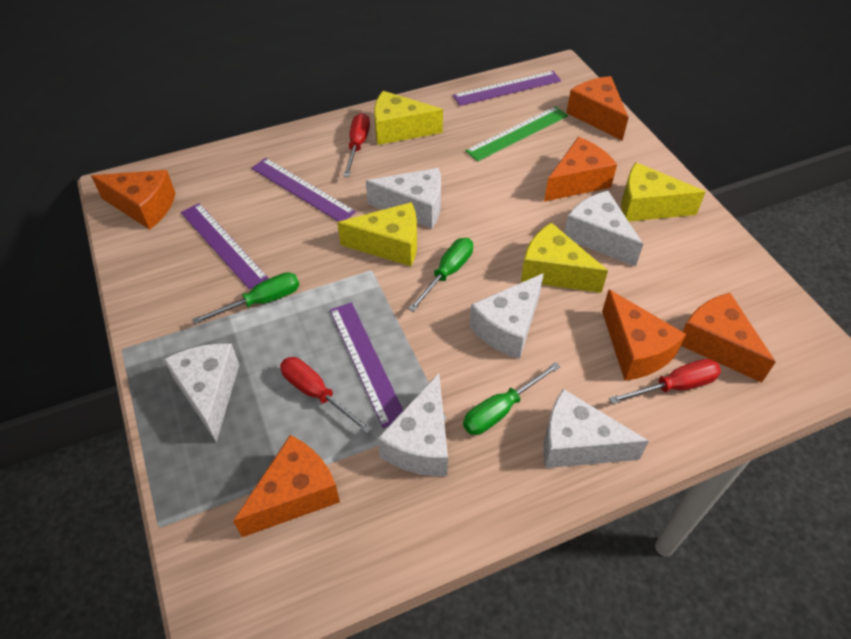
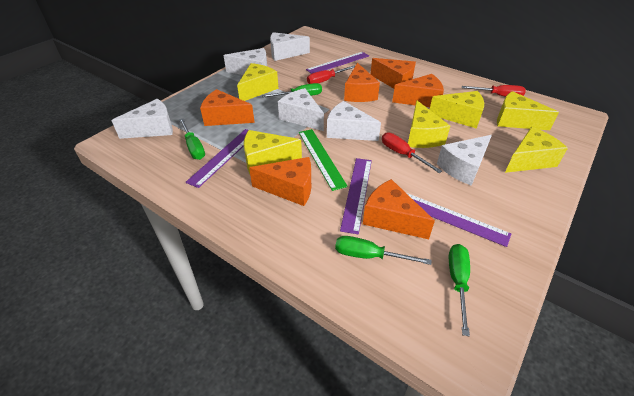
green screwdriver: [192,272,299,324] [408,238,473,312] [463,362,560,435] = 3 -> [179,119,205,160] [262,83,322,98] [335,236,432,265] [449,244,470,336] = 4
yellow cheese: [337,202,417,266] [374,91,443,145] [521,222,608,293] [621,162,706,222] = 4 -> [237,63,279,101] [244,130,302,174] [408,100,450,148] [429,91,484,129] [497,91,559,130] [505,127,568,173] = 6

